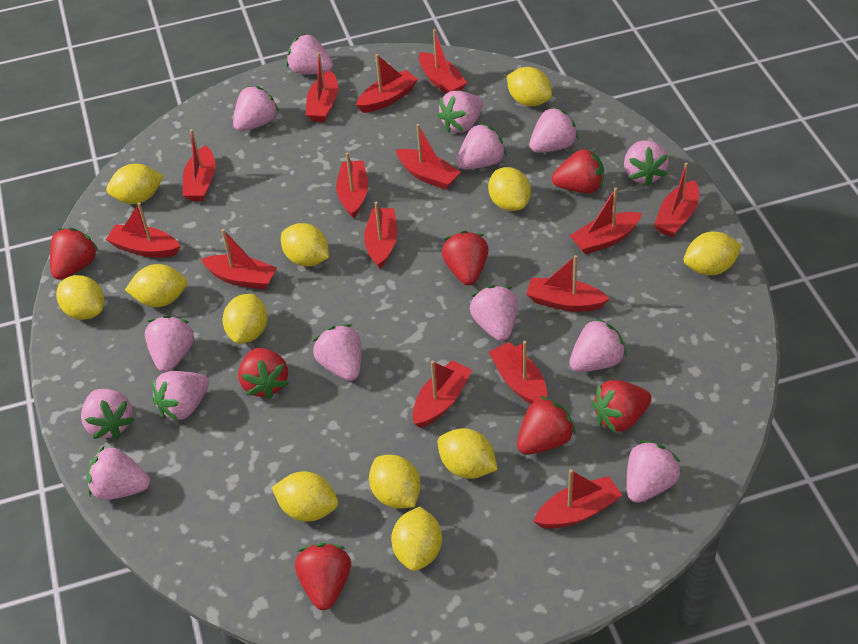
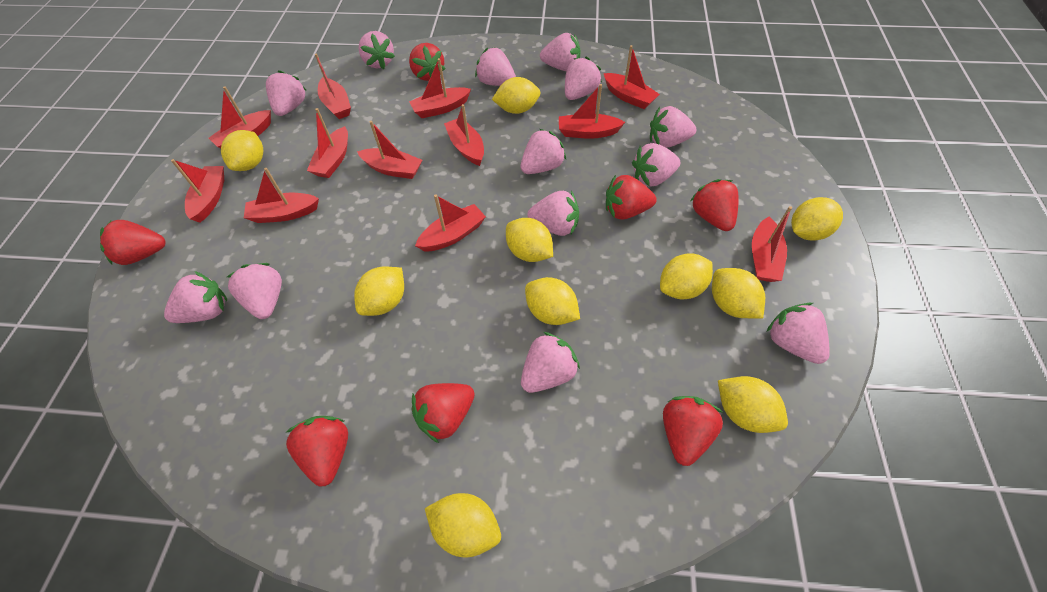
pink strawberry: [81,389,134,439] [87,445,150,500] [145,315,194,372] [152,371,209,421] [233,86,279,131] [286,34,333,74] [313,324,361,381] [437,91,483,133] [457,123,506,169] [470,285,518,341] [529,107,578,153] [569,318,627,372] [624,140,669,186] [627,440,681,503] = 14 -> [164,271,227,323] [227,263,282,319] [266,70,307,116] [358,31,395,69] [475,47,516,86] [520,129,566,174] [521,332,580,393] [527,191,579,236] [540,33,580,71] [565,56,602,100] [632,143,680,187] [650,106,696,148] [767,303,830,364] = 13
red boat: [106,203,180,257] [183,129,215,201] [201,229,277,289] [306,52,338,122] [336,152,368,218] [356,54,418,113] [364,202,398,269] [396,124,461,190] [413,360,472,428] [419,29,467,94] [489,341,547,404] [526,255,610,312] [533,469,622,529] [570,187,642,255] [654,163,699,237] = 15 -> [171,159,224,223] [209,86,271,148] [244,168,319,223] [307,108,348,178] [315,53,351,119] [357,121,422,179] [409,58,471,118] [415,195,486,251] [444,104,484,166] [559,84,625,139] [604,45,660,109] [752,206,792,282] = 12
yellow lemon: [56,275,104,320] [107,164,164,204] [125,264,187,307] [223,294,268,344] [272,471,338,521] [281,223,329,266] [369,455,421,508] [391,507,442,571] [438,428,498,479] [488,167,531,211] [507,67,552,106] [684,232,742,275] = 12 -> [221,130,263,171] [354,267,404,316] [425,493,501,557] [492,77,541,114] [506,218,553,262] [525,277,580,325] [660,253,713,299] [712,268,765,319] [718,376,788,433] [791,197,843,241] = 10

